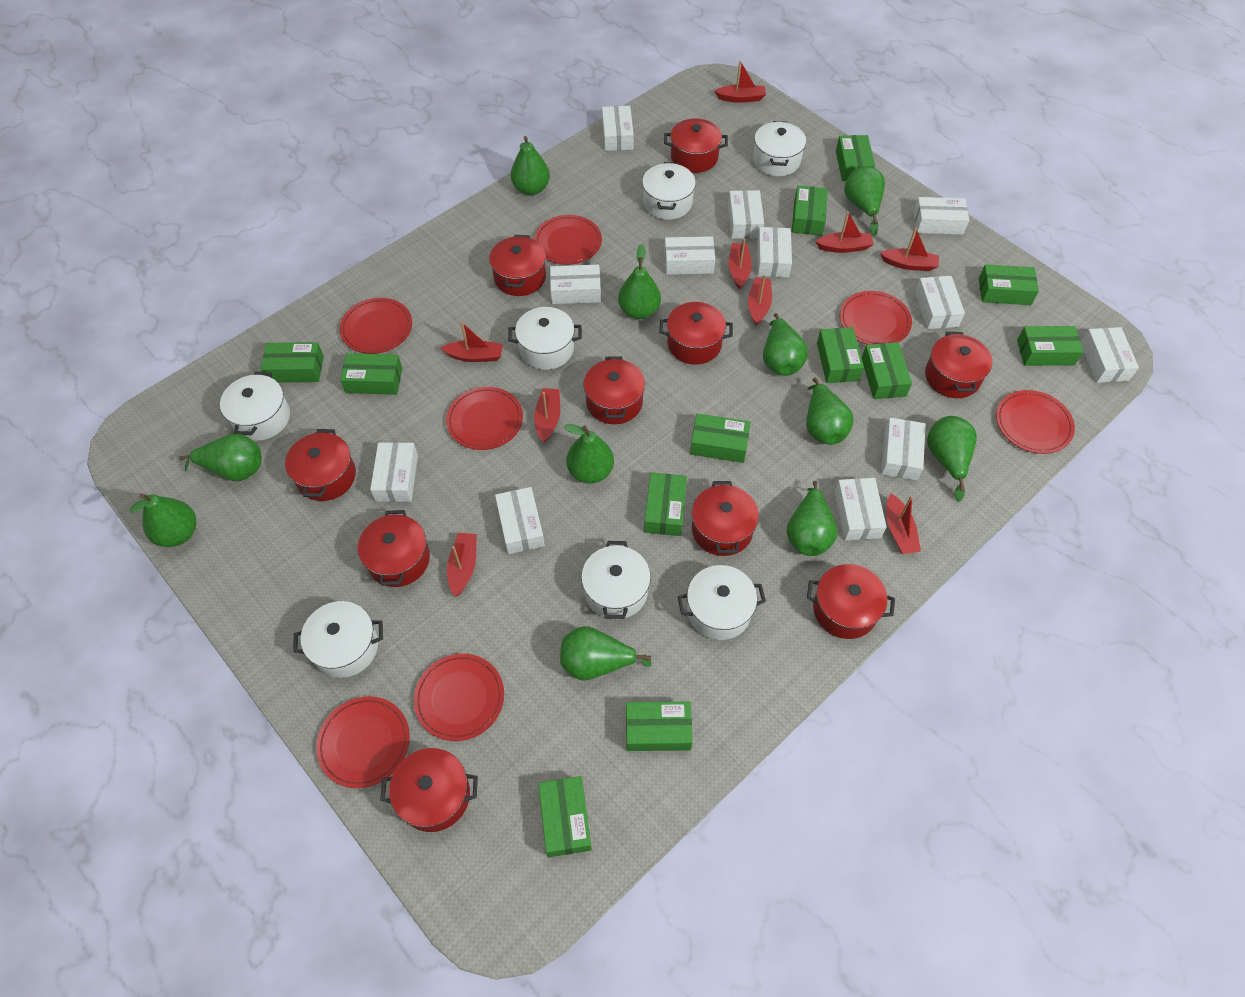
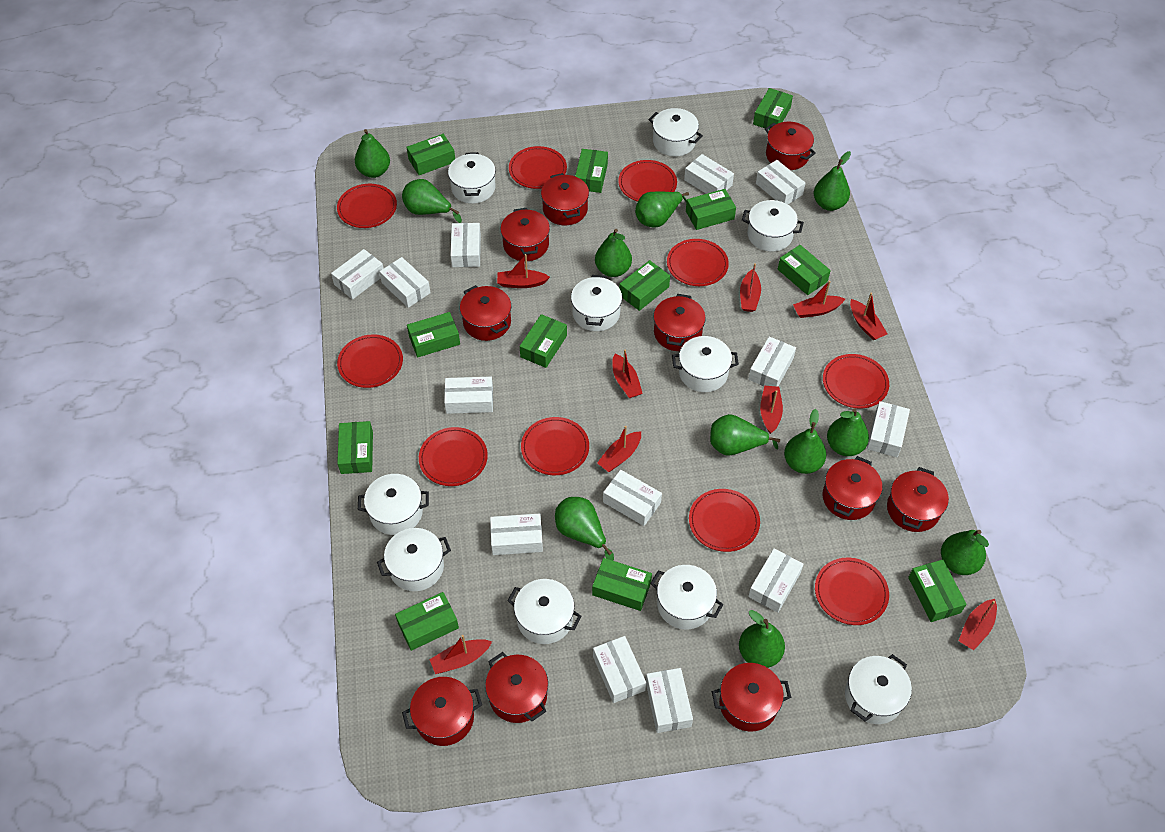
red plate: [316,696,410,788] [340,298,412,354] [414,654,504,741] [446,387,523,450] [534,215,602,265] [840,291,912,345] [996,390,1075,454] = 7 -> [337,184,397,228] [337,334,403,388] [419,427,488,486] [509,146,567,189] [521,417,589,475] [618,160,677,202] [667,239,729,286] [689,489,760,552] [815,558,889,625] [823,354,889,408] = 10
white box: [370,442,418,502] [495,487,545,554] [550,265,601,304] [602,106,634,151] [664,236,715,275] [728,190,764,239] [757,227,792,278] [835,478,887,540] [881,418,926,480] [913,197,969,235] [915,276,965,329] [1081,327,1139,383] = 12 -> [331,249,384,300] [379,257,431,308] [444,377,493,414] [450,223,481,267] [490,514,543,555] [593,636,646,703] [603,470,662,526] [646,668,693,733] [684,154,734,194] [748,336,796,387] [748,549,804,613] [756,160,806,204] [867,401,910,457] = 13
white pot: [220,372,290,441] [293,601,383,678] [508,307,582,370] [581,541,651,620] [642,162,696,220] [678,565,766,640] [753,121,806,176] = 7 -> [358,474,429,535] [377,528,451,591] [448,152,496,204] [507,579,581,644] [571,275,622,331] [649,108,703,156] [650,565,724,630] [672,336,739,392] [742,200,804,252] [845,654,912,724] = 10

